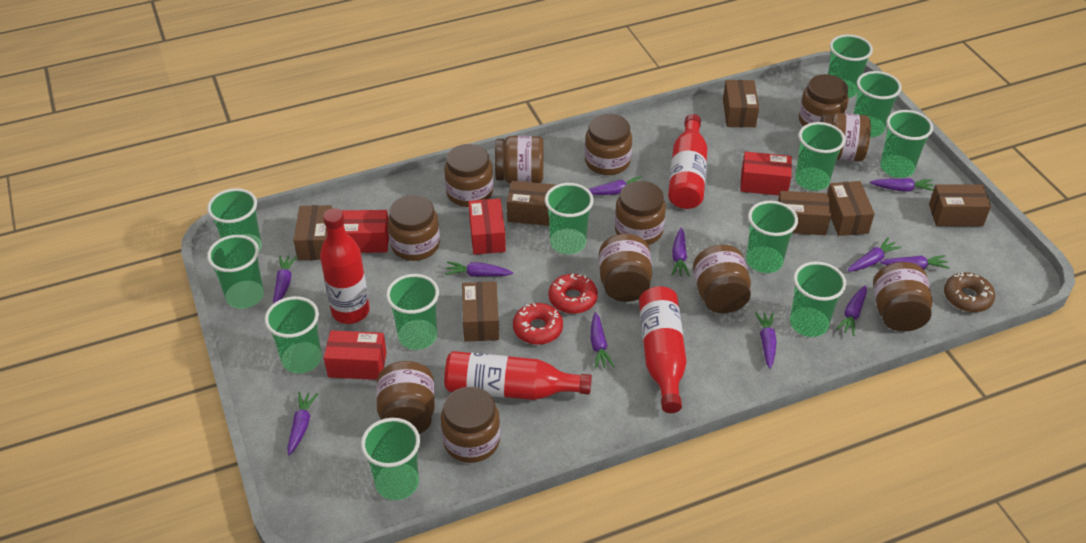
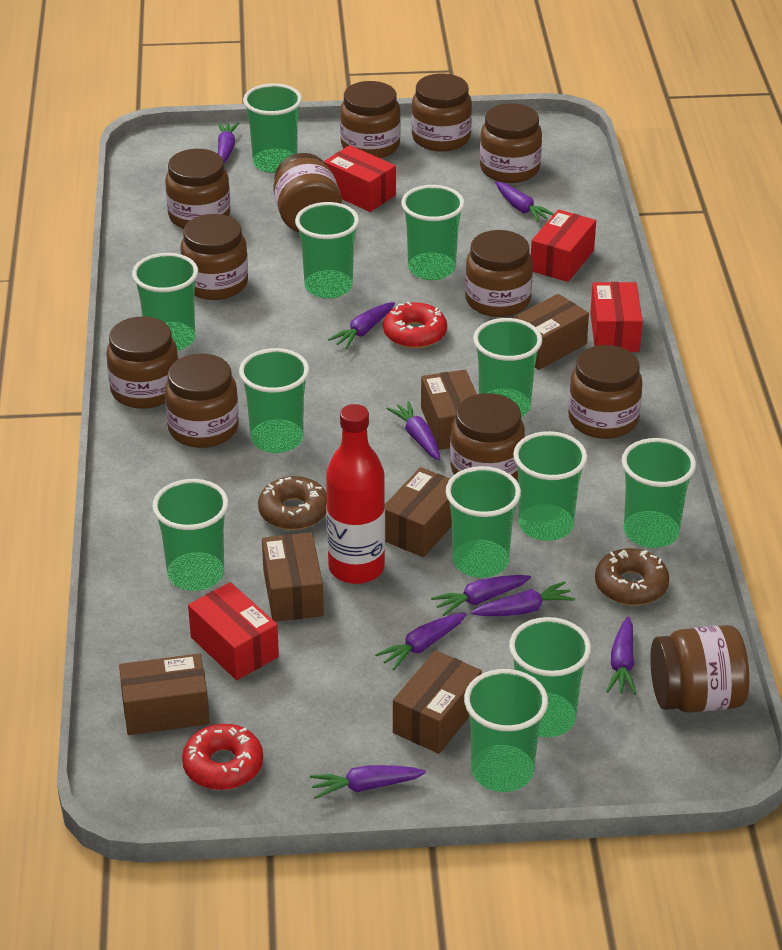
brown box: [293,205,332,260] [462,281,499,342] [507,181,555,226] [723,80,759,127] [778,191,831,235] [828,181,875,236] [929,184,991,226] = 7 -> [119,653,210,735] [262,532,324,622] [385,467,452,557] [393,650,482,754] [421,370,477,450] [512,294,589,370] = 6
brown donut: [944,272,995,312] = 1 -> [258,476,327,530] [595,548,669,605] = 2
purple carrot: [273,256,297,303] [287,392,318,455] [445,261,513,277] [588,176,642,195] [591,312,614,369] [671,228,690,277] [755,312,777,368] [836,285,867,336] [847,237,902,271] [870,178,934,192] [880,255,950,270] = 11 -> [218,122,239,163] [310,765,426,799] [328,302,395,349] [375,613,466,671] [387,401,440,460] [431,575,531,616] [471,581,575,616] [495,181,554,223] [606,617,636,695] = 9
red bottle: [320,208,370,324] [444,351,592,400] [639,286,687,413] [668,114,707,209] = 4 -> [326,404,385,584] = 1

